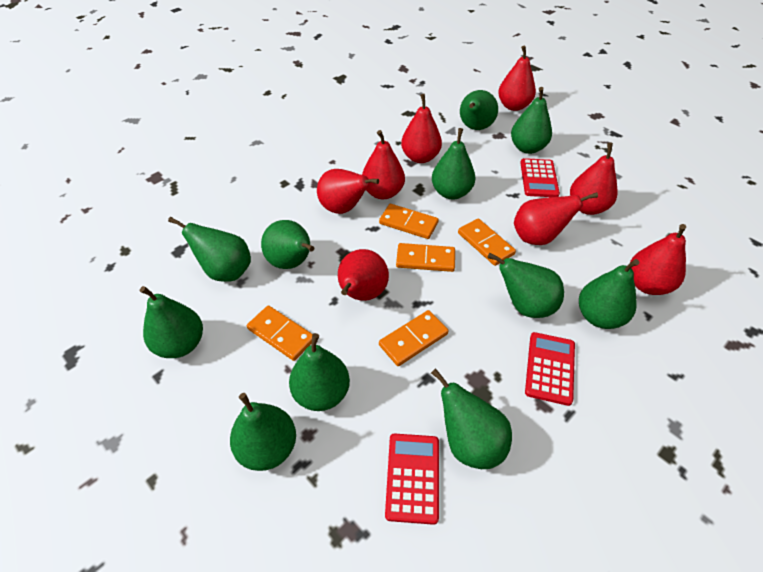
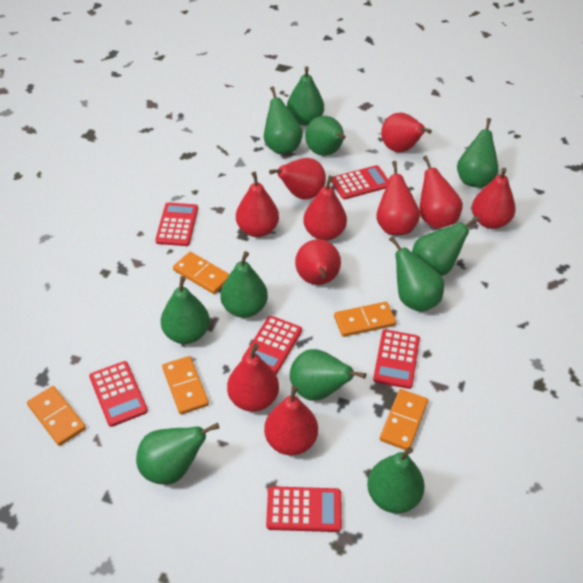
red calculator: [385,433,439,525] [520,158,560,197] [525,332,575,406] = 3 -> [89,361,148,427] [155,202,198,246] [242,316,302,375] [266,486,342,532] [331,165,389,199] [373,330,420,389] = 6
red pear: [317,169,379,214] [338,249,389,301] [362,130,405,199] [401,94,442,163] [498,46,536,111] [514,192,598,245] [570,143,618,215] [630,224,686,295] = 8 -> [227,343,279,412] [236,172,279,237] [264,385,318,455] [269,158,326,200] [295,239,341,285] [303,175,347,241] [376,161,420,235] [381,113,432,152] [420,156,463,228] [472,168,516,229] = 10

